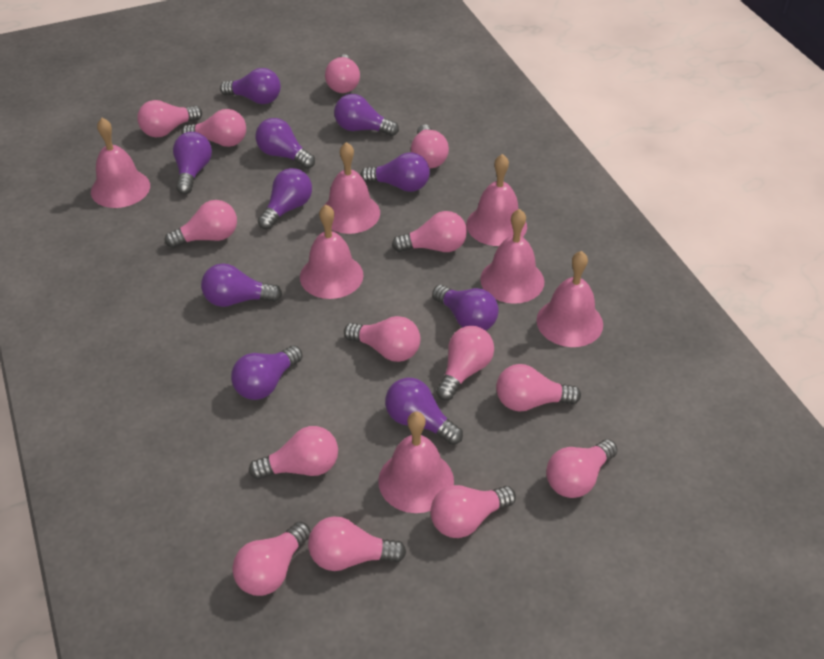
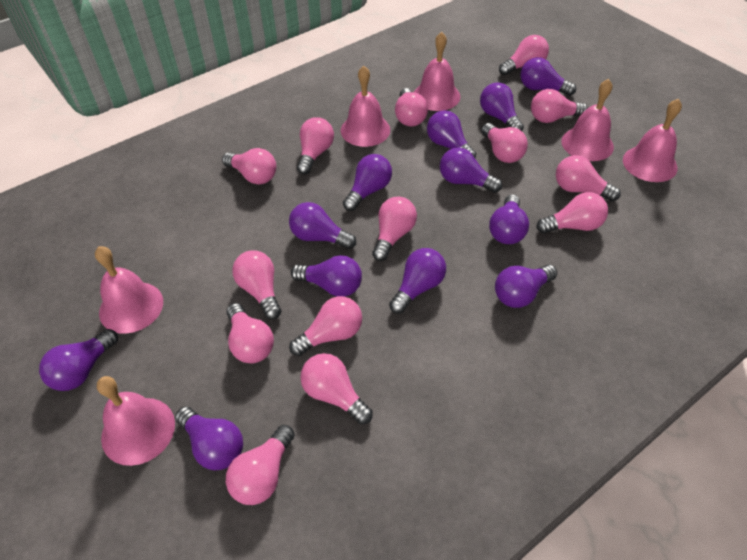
pink bell: [91,118,150,208] [300,205,363,299] [324,142,380,234] [378,412,454,513] [466,154,527,246] [480,209,544,304] [537,251,603,347] = 7 -> [95,246,163,334] [97,376,175,466] [341,66,390,147] [414,32,460,111] [561,79,614,161] [623,99,682,182] = 6
purple light bulb: [173,132,212,194] [201,263,282,307] [220,68,281,104] [231,346,302,400] [255,118,315,169] [258,168,312,230] [334,94,399,136] [360,152,430,192] [385,378,463,445] [432,285,499,331] = 10 -> [39,329,118,391] [175,407,243,470] [289,202,356,249] [291,255,362,297] [343,154,392,211] [389,248,446,314] [427,110,476,158] [440,147,502,193] [480,82,524,131] [489,194,529,244] [495,265,557,308] [520,57,576,96] = 12

